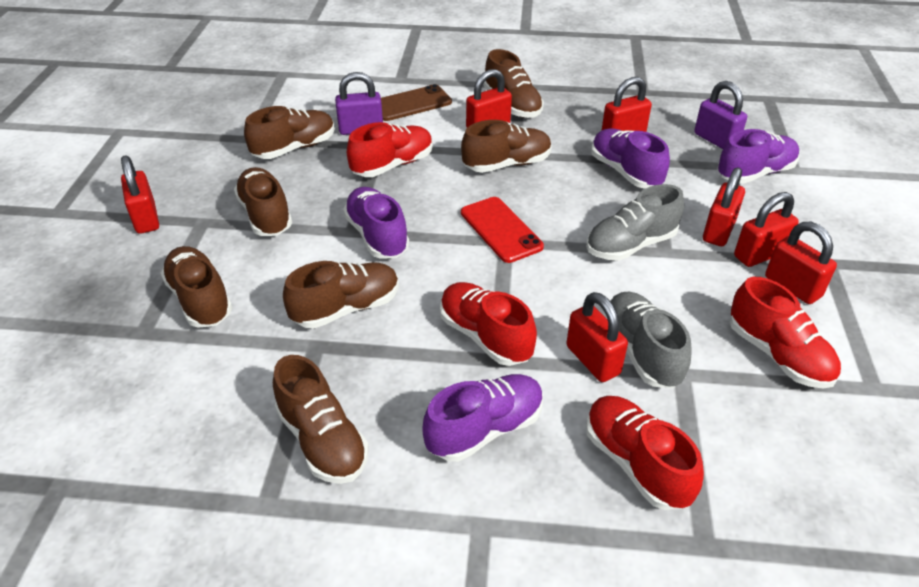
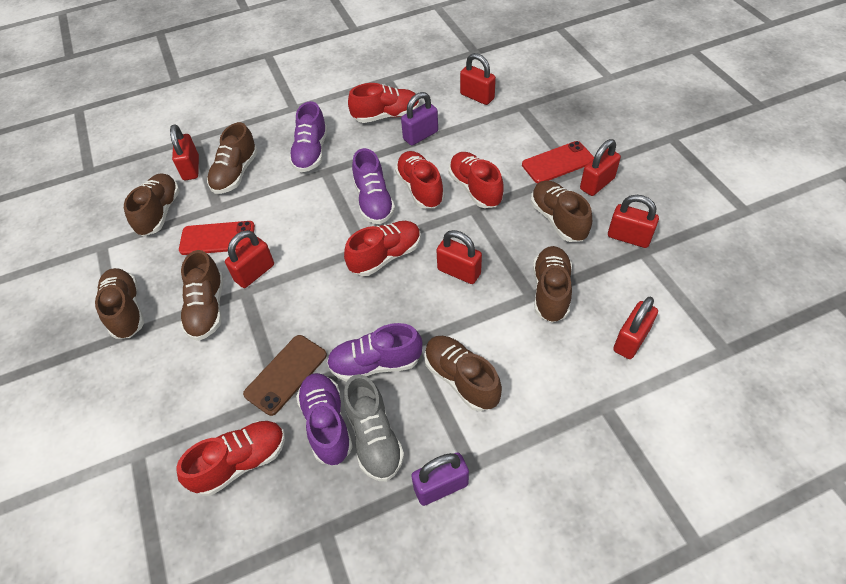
grey shoe: [586,184,684,261] [604,292,692,388] = 2 -> [344,374,404,481] = 1
red phone: [461,197,544,263] = 1 -> [179,221,255,255] [522,141,594,183] = 2
red shoe: [347,122,433,177] [440,282,537,366] [586,396,704,510] [730,277,841,388] = 4 -> [176,421,285,496] [344,221,421,276] [348,83,420,123] [395,151,444,208] [449,152,503,208] = 5

